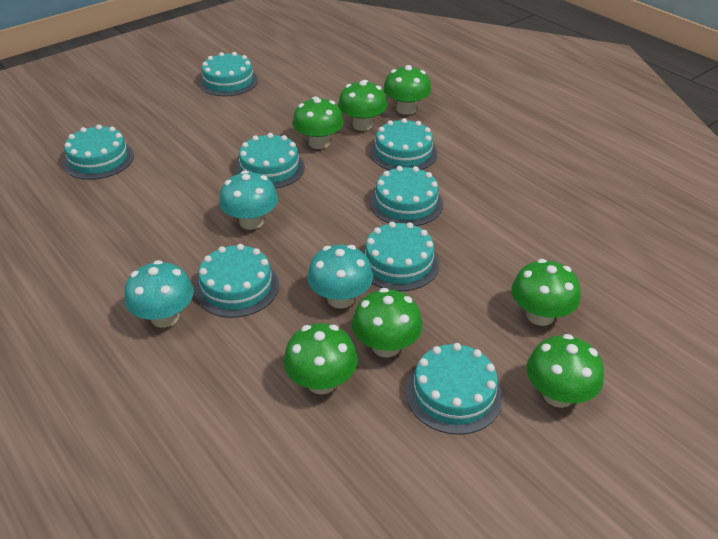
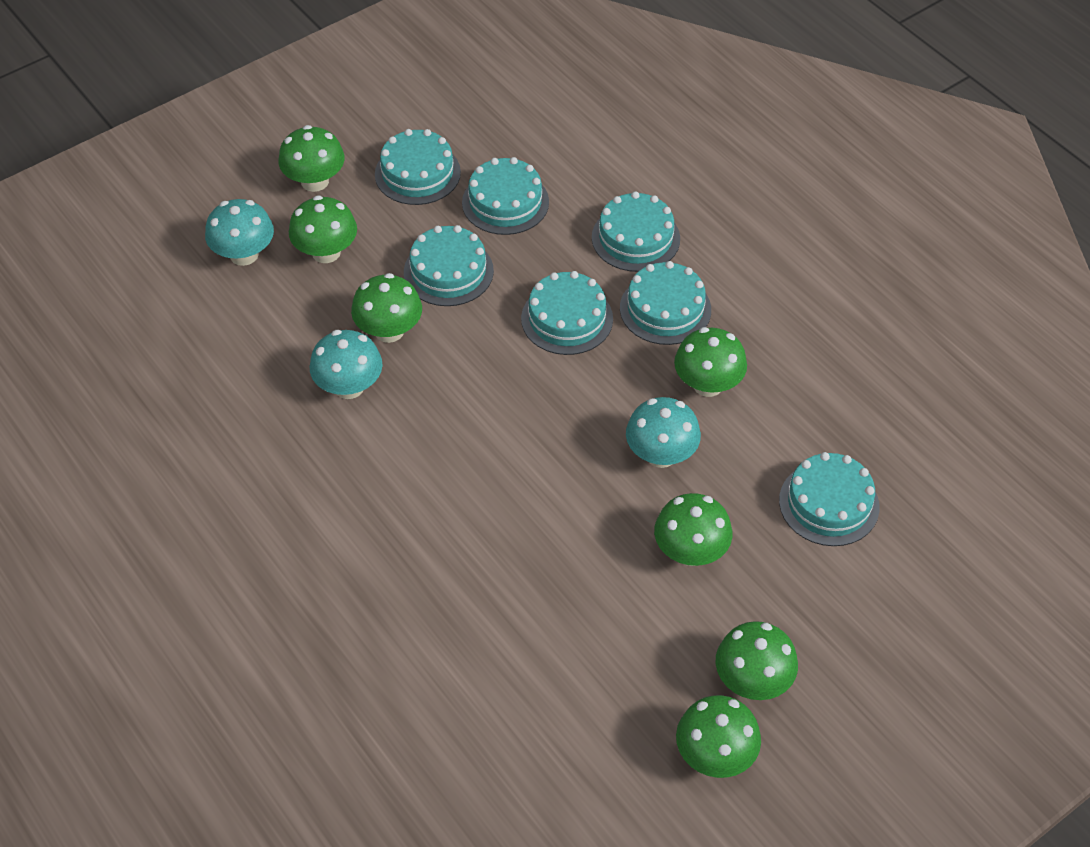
turquoise cake: [63,124,134,180] [195,244,279,318] [199,52,258,96] [235,133,305,189] [362,222,439,291] [370,118,438,170] [370,166,443,226] [406,343,503,435] = 8 -> [375,129,461,205] [404,225,494,306] [462,157,549,235] [521,271,613,355] [592,191,680,272] [620,261,711,345] [779,452,879,546] = 7

